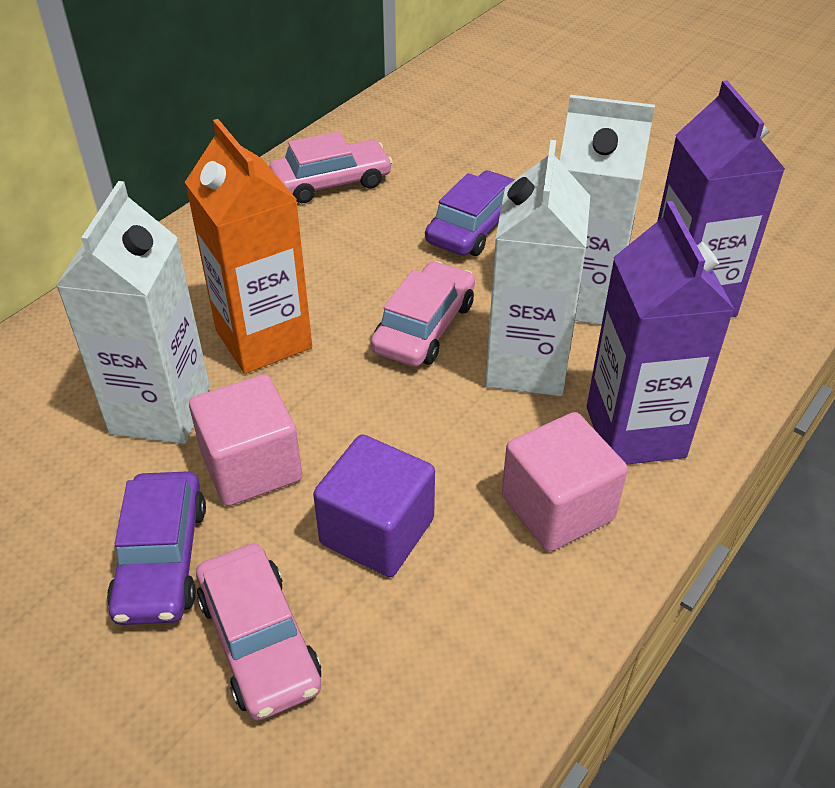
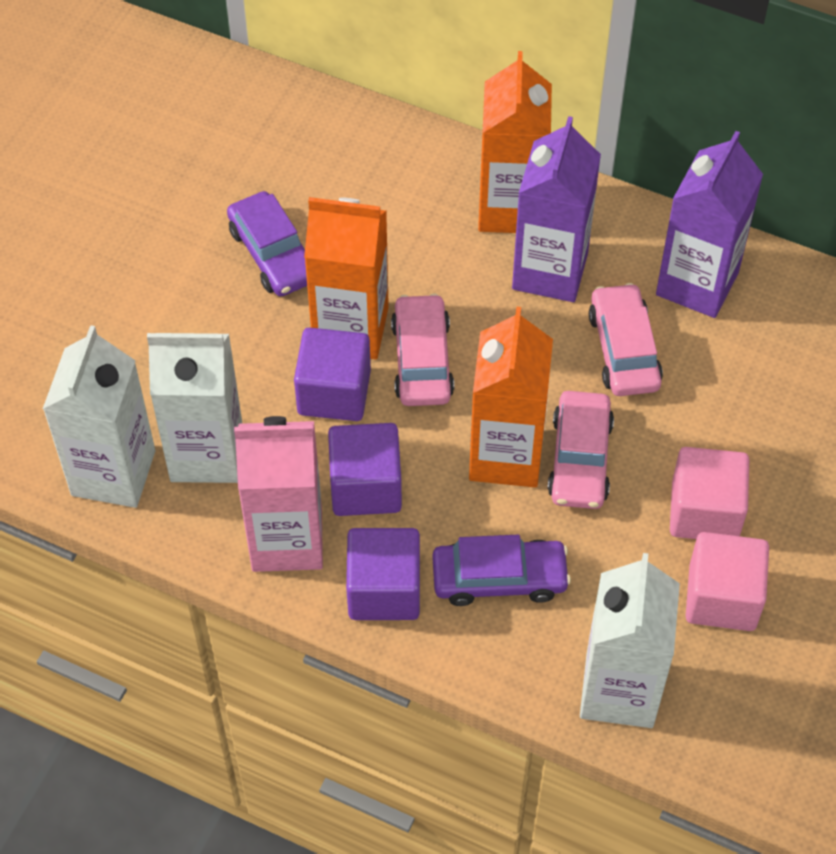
orange carton: [185,119,312,374] = 1 -> [304,197,389,360] [469,306,553,488] [478,51,552,233] = 3
pink carton: none = 0 -> [234,416,323,572] = 1
purple cube: [313,434,435,577] = 1 -> [294,327,371,421] [328,423,402,516] [346,528,420,620] = 3

